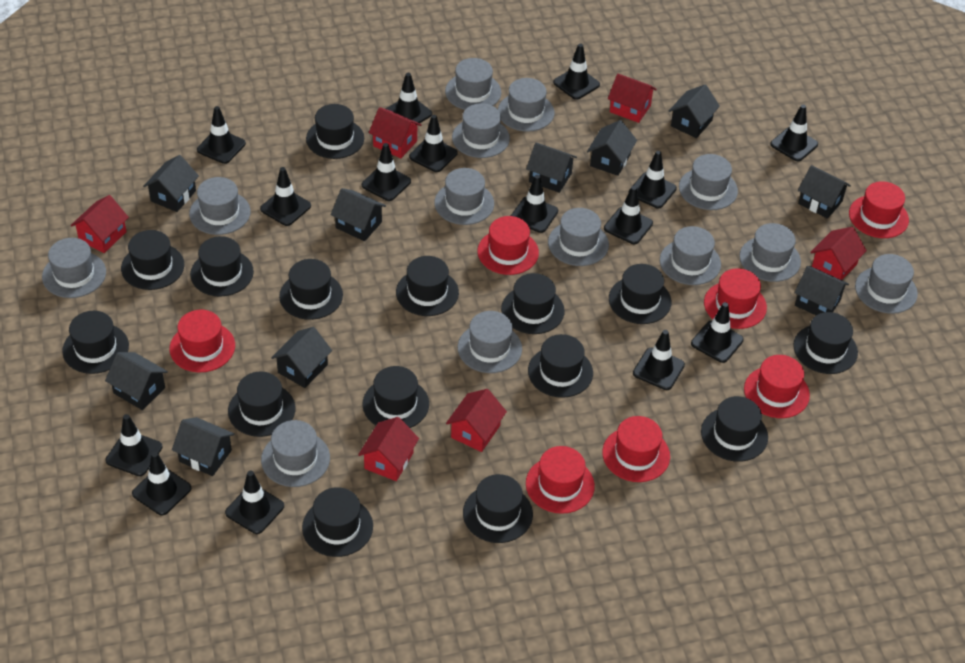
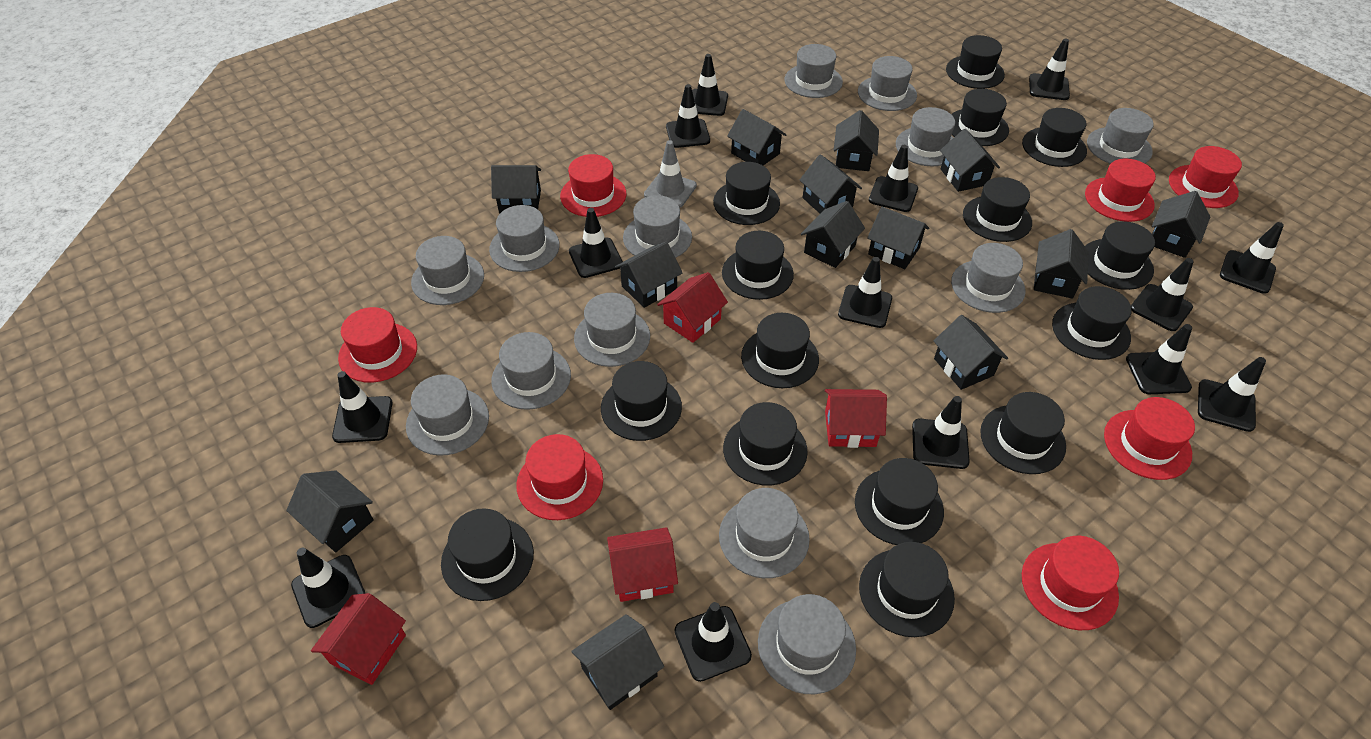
black house: [105,352,168,410] [143,155,199,212] [172,417,235,476] [271,327,332,388] [331,188,386,241] [526,142,577,193] [587,120,637,176] [669,85,720,138] [794,266,849,315] [798,165,851,219] = 10 -> [286,470,374,552] [491,165,541,213] [571,614,664,710] [615,242,683,308] [727,109,786,165] [800,154,862,213] [801,201,865,268] [834,110,879,171] [867,207,929,269] [934,315,1008,390] [940,129,1000,192] [1034,229,1089,299] [1152,191,1210,258] = 13
black traffic cone: [105,414,163,476] [132,452,191,515] [197,106,246,164] [225,471,284,534] [260,167,311,226] [362,143,411,201] [386,73,432,123] [409,115,458,172] [511,175,558,233] [553,44,600,100] [604,186,653,244] [628,151,677,208] [633,330,685,390] [691,302,744,363] [770,105,818,161] = 15 -> [291,548,366,628] [332,371,393,443] [569,208,623,278] [666,84,710,148] [674,602,752,682] [692,54,728,116] [838,257,892,328] [869,145,918,212] [912,396,970,469] [1029,39,1070,100] [1126,324,1192,394] [1131,258,1194,331] [1198,357,1266,432] [1220,222,1284,294] = 14
grey traffic cone: none = 0 -> [644,140,697,208] = 1
red house: [71,195,129,253] [358,417,419,481] [369,107,421,158] [446,389,507,452] [608,74,657,123] [810,227,867,280] = 6 -> [311,593,406,685] [607,527,678,602] [657,272,728,343] [825,389,887,448] = 4

